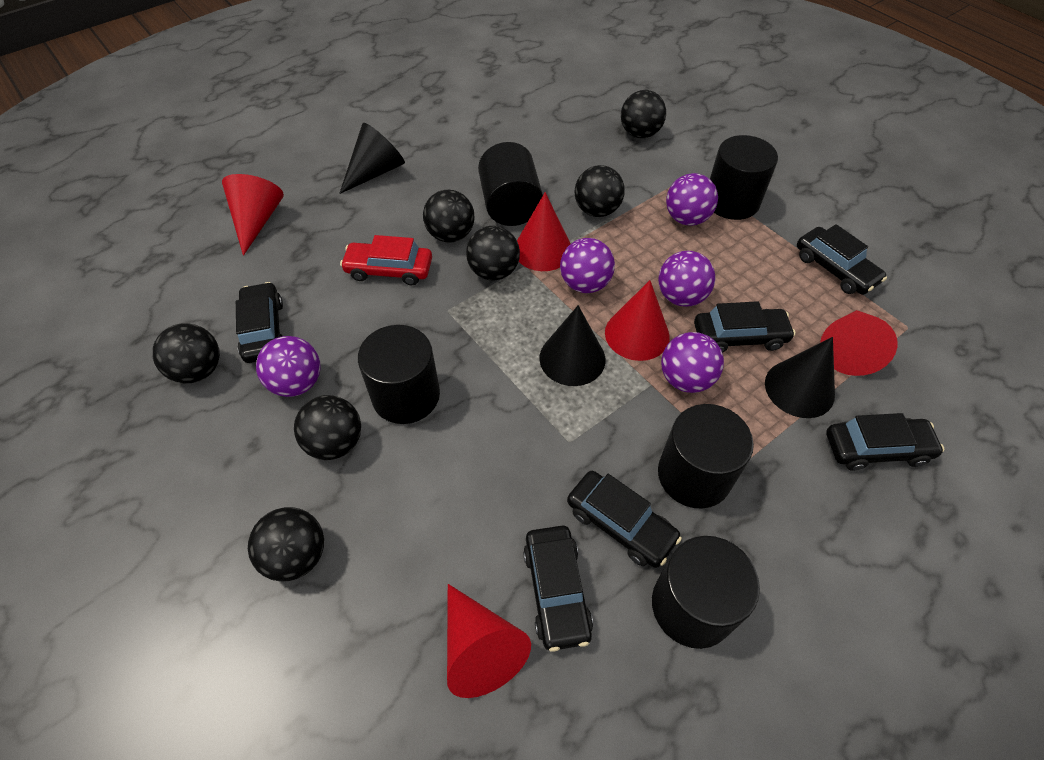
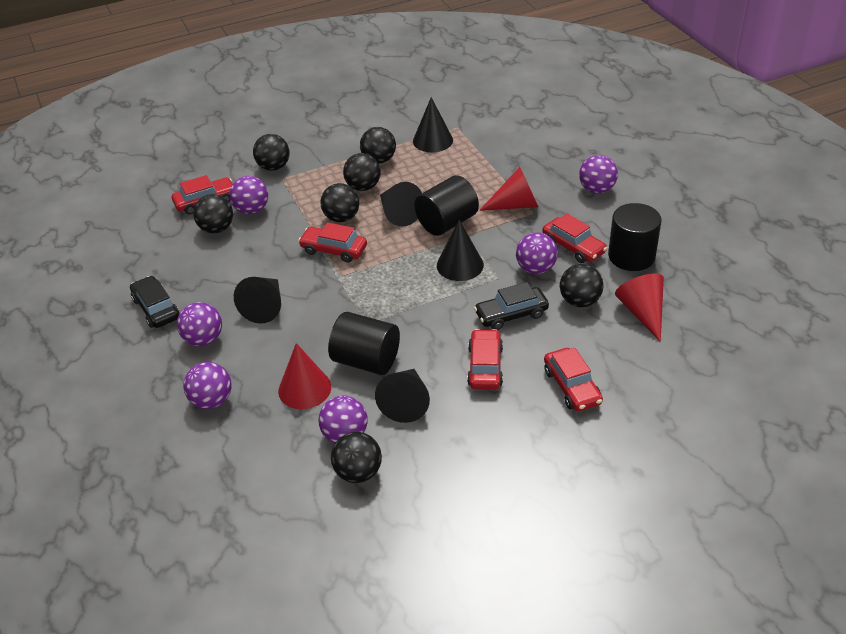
black car: [236,282,283,363] [523,526,593,652] [567,471,682,568] [694,301,796,353] [797,224,887,295] [826,413,944,470] = 6 -> [130,276,180,328] [474,282,549,330] = 2
black cone: [339,123,405,194] [539,305,605,386] [765,337,835,418] = 3 -> [234,277,281,324] [375,369,430,423] [380,182,422,227] [413,97,453,152] [437,220,484,281] = 5
black cylinder: [358,325,440,424] [478,142,543,226] [652,536,760,649] [658,404,754,509] [710,135,778,220] = 5 -> [328,312,400,375] [414,175,479,236] [608,203,662,271] = 3
purple ball: [256,336,321,397] [560,238,615,293] [658,251,716,307] [661,332,724,393] [666,173,718,226] = 5 -> [177,302,222,346] [183,362,232,409] [230,176,268,214] [318,396,368,443] [516,232,558,274] [579,155,618,194] = 6
red car: [340,235,432,285] = 1 -> [172,175,232,215] [298,222,367,263] [467,329,503,390] [542,214,607,263] [544,348,603,411] = 5
red cone: [222,174,284,256] [447,584,531,698] [517,192,571,271] [605,280,670,361] [820,310,897,376] = 5 -> [278,343,331,409] [479,167,538,211] [615,274,664,342] = 3

